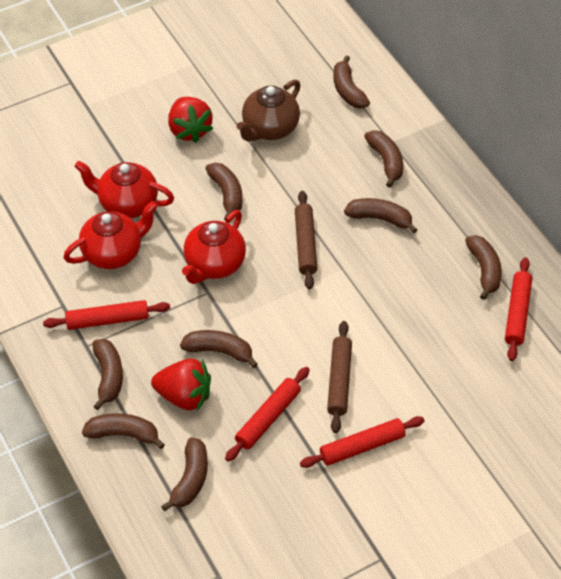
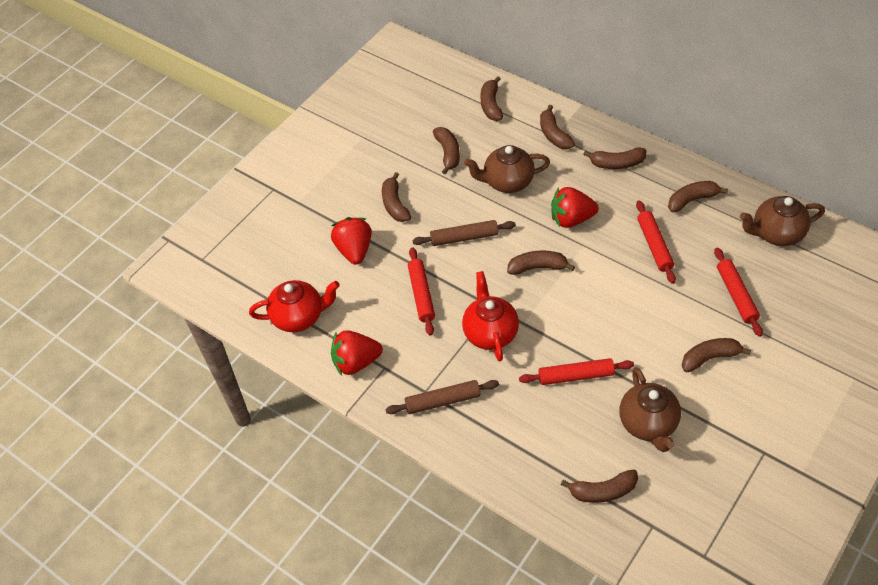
brown teapot: [237,79,301,142] = 1 -> [464,145,550,193] [620,367,681,452] [740,196,825,246] = 3
red strawberry: [151,358,211,411] [168,97,213,143] = 2 -> [331,217,372,265] [331,330,383,375] [551,187,599,228] = 3
red teapot: [63,201,158,269] [74,161,174,218] [182,210,246,284] = 3 -> [249,280,340,332] [462,271,519,361] = 2

